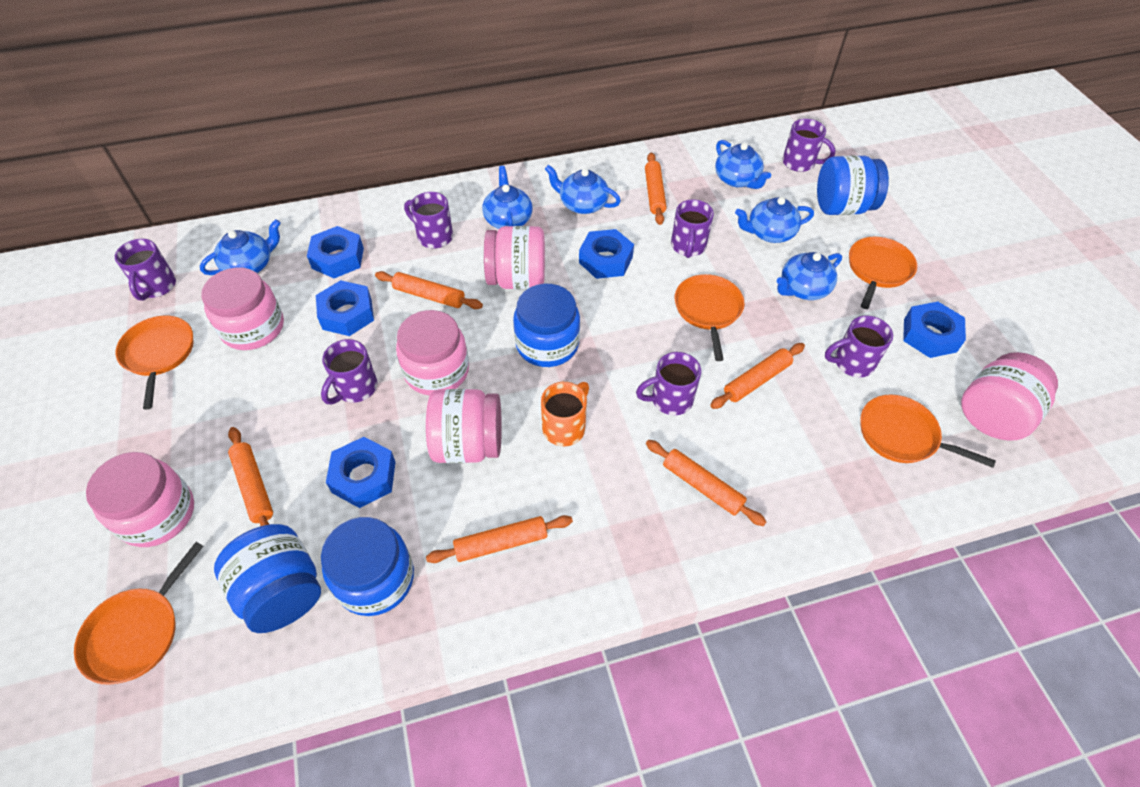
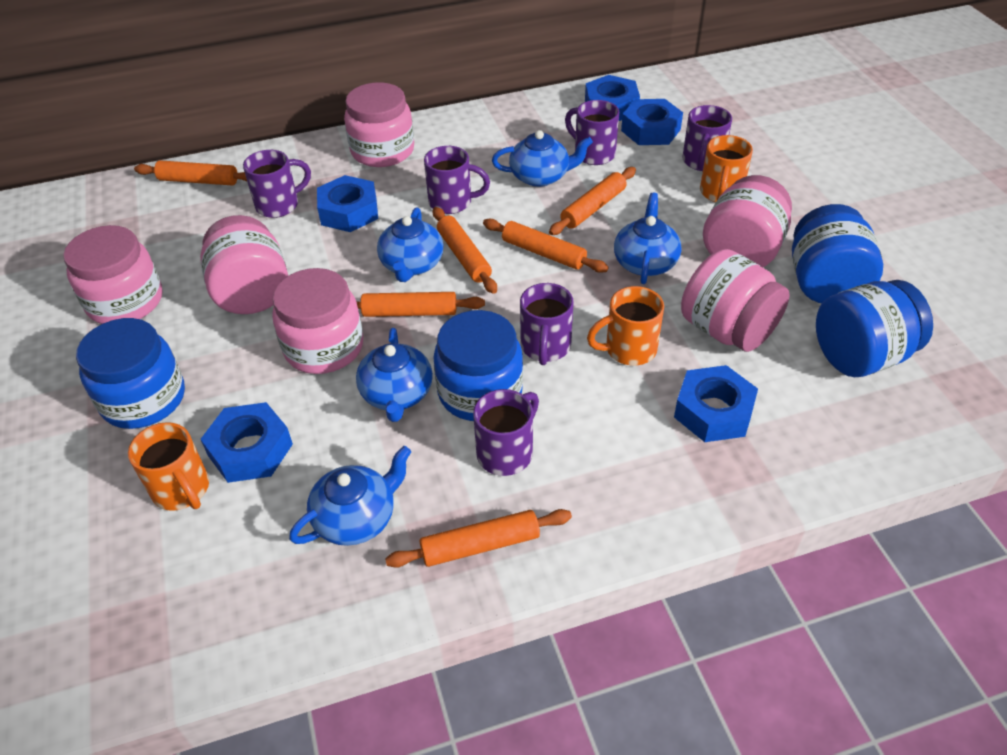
blue teapot: [200,219,281,275] [482,166,533,229] [545,165,621,214] [715,140,771,189] [735,197,814,243] [776,252,842,300] = 6 -> [289,446,411,546] [356,328,433,422] [377,208,443,282] [492,130,593,187] [614,193,682,284] = 5
orange mug: [541,382,589,446] = 1 -> [128,422,209,511] [587,286,664,366] [700,135,753,203] = 3
orange pan: [74,542,203,685] [116,316,194,410] [675,274,745,361] [849,237,917,309] [860,395,996,468] = 5 -> none = 0
purple mug: [115,239,176,301] [321,339,377,404] [404,192,453,248] [636,352,701,415] [671,200,714,258] [783,119,835,172] [825,315,893,377] = 7 -> [243,150,311,218] [424,146,490,214] [473,389,539,476] [520,283,574,365] [565,100,619,165] [682,105,732,171] = 6

